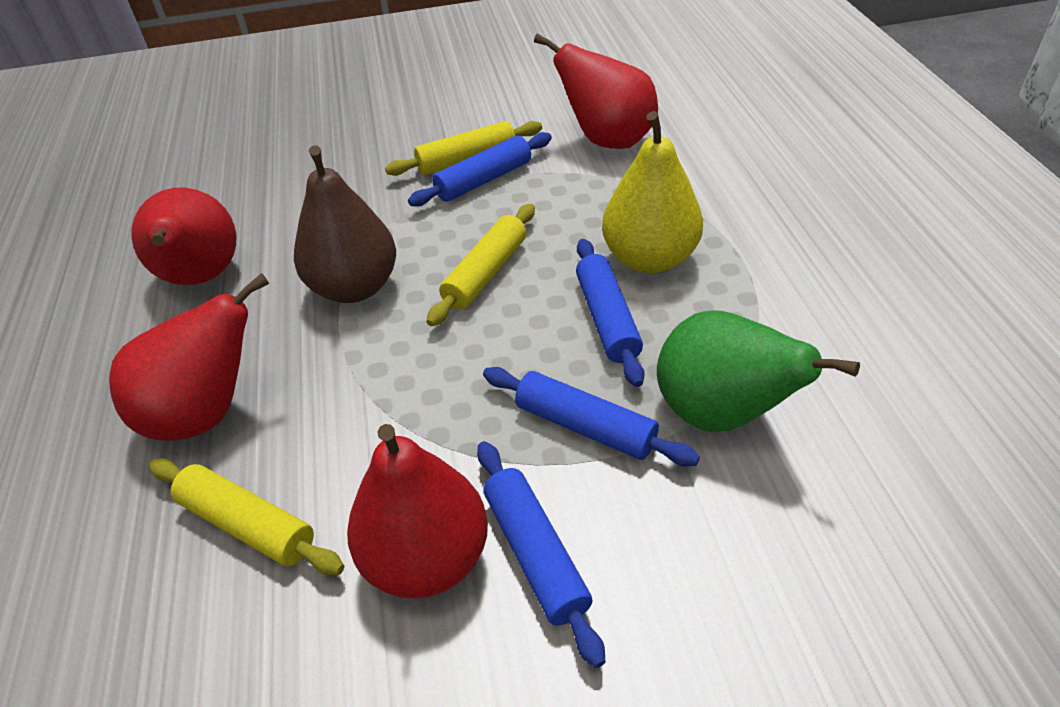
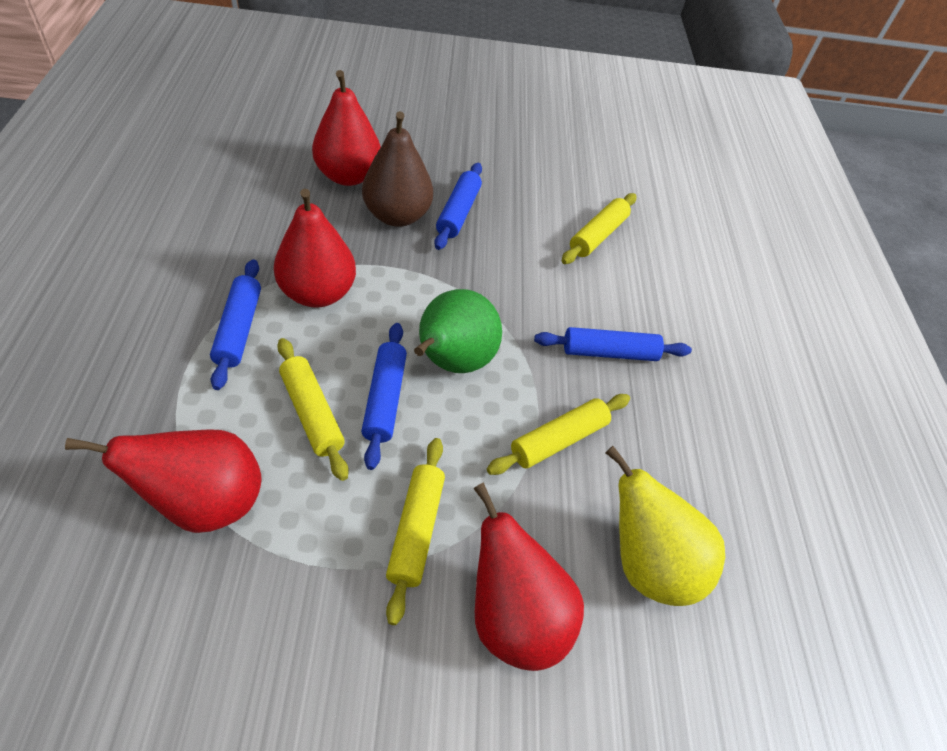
yellow rolling pin: [149,458,344,575] [385,121,542,176] [426,204,535,326] = 3 -> [277,338,349,481] [386,438,445,625] [487,394,630,475] [562,193,637,264] = 4

